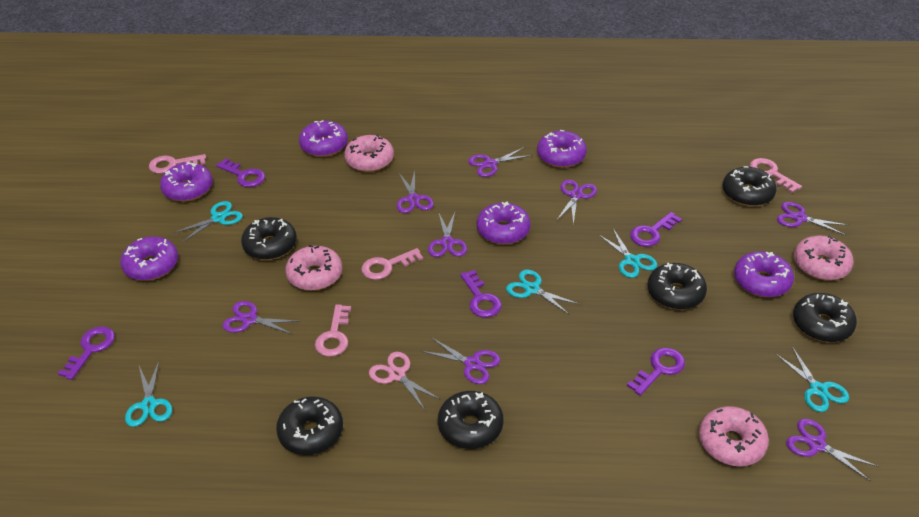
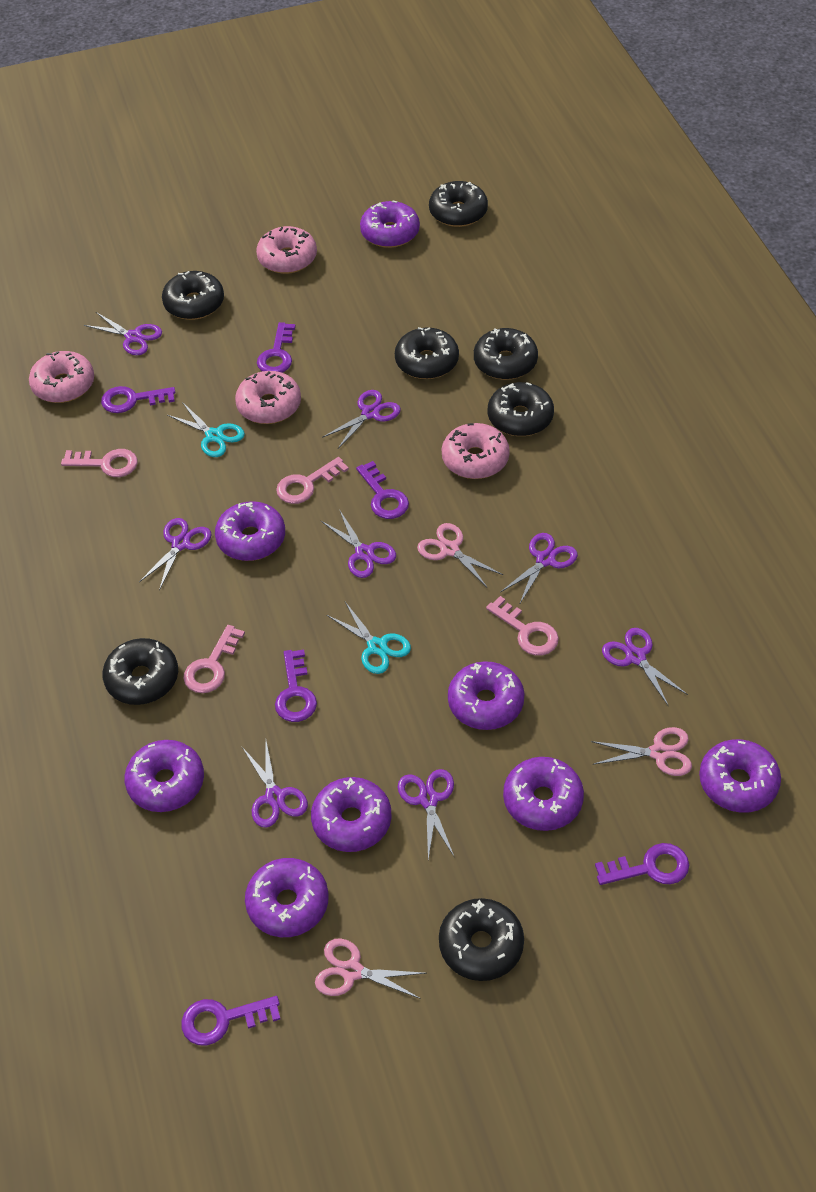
black donut: [241,217,297,260] [276,396,343,455] [438,391,504,449] [648,263,707,310] [722,166,777,206] [793,293,857,342] = 6 -> [102,638,178,705] [162,271,224,320] [395,327,459,379] [429,181,488,227] [439,898,524,981] [474,328,538,380] [488,382,554,436] = 7
pink scissors: [369,352,441,410] = 1 -> [315,938,426,999] [417,523,503,587] [591,727,692,776] = 3
purple donut: [120,237,178,281] [160,162,213,202] [299,120,348,157] [477,202,531,244] [537,130,587,168] [734,251,794,297] = 6 -> [125,740,204,812] [215,501,285,561] [245,858,329,937] [311,777,391,852] [360,200,420,248] [448,661,525,730] [503,757,584,831] [699,739,781,813] = 8
purple key: [58,326,115,380] [216,158,265,187] [460,270,502,318] [627,348,685,396] [630,212,682,247] = 5 -> [101,386,175,413] [181,996,280,1046] [257,322,296,373] [275,649,317,722] [356,461,409,519] [595,843,689,885] = 6
turquoise scissors: [125,361,172,427] [173,201,243,243] [506,270,579,315] [598,229,657,278] [776,347,849,412] = 5 -> [167,402,245,457] [327,602,411,674] = 2

